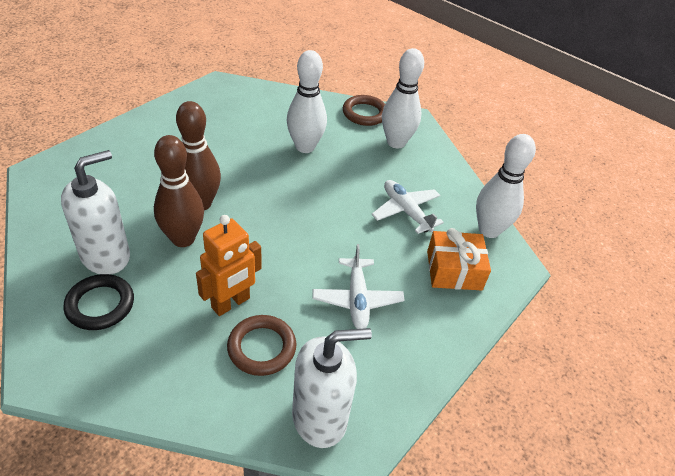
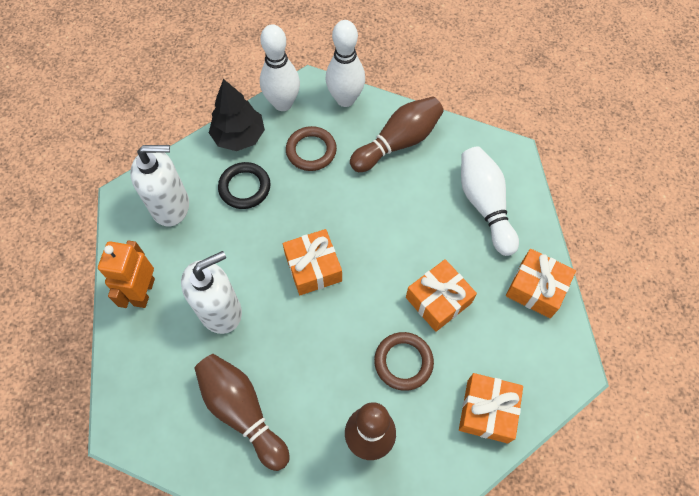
black tree: none = 0 -> [209,79,265,151] = 1
brown bowling pin: [154,135,204,247] [176,101,221,210] = 2 -> [194,354,290,471] [345,402,396,460] [350,97,444,172] = 3
orange gift: [427,228,491,290] = 1 -> [283,229,342,295] [406,259,477,332] [459,373,523,444] [506,249,576,318] = 4
white plane: [313,244,405,329] [371,180,444,234] = 2 -> none = 0

